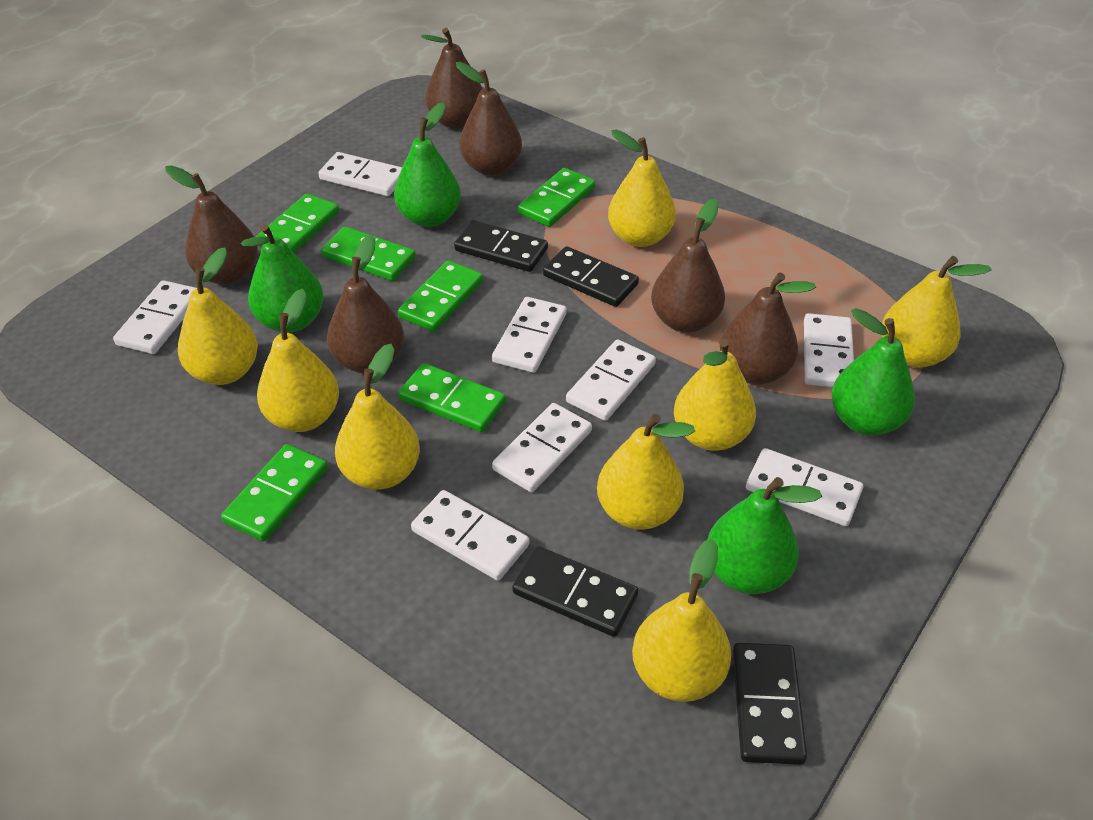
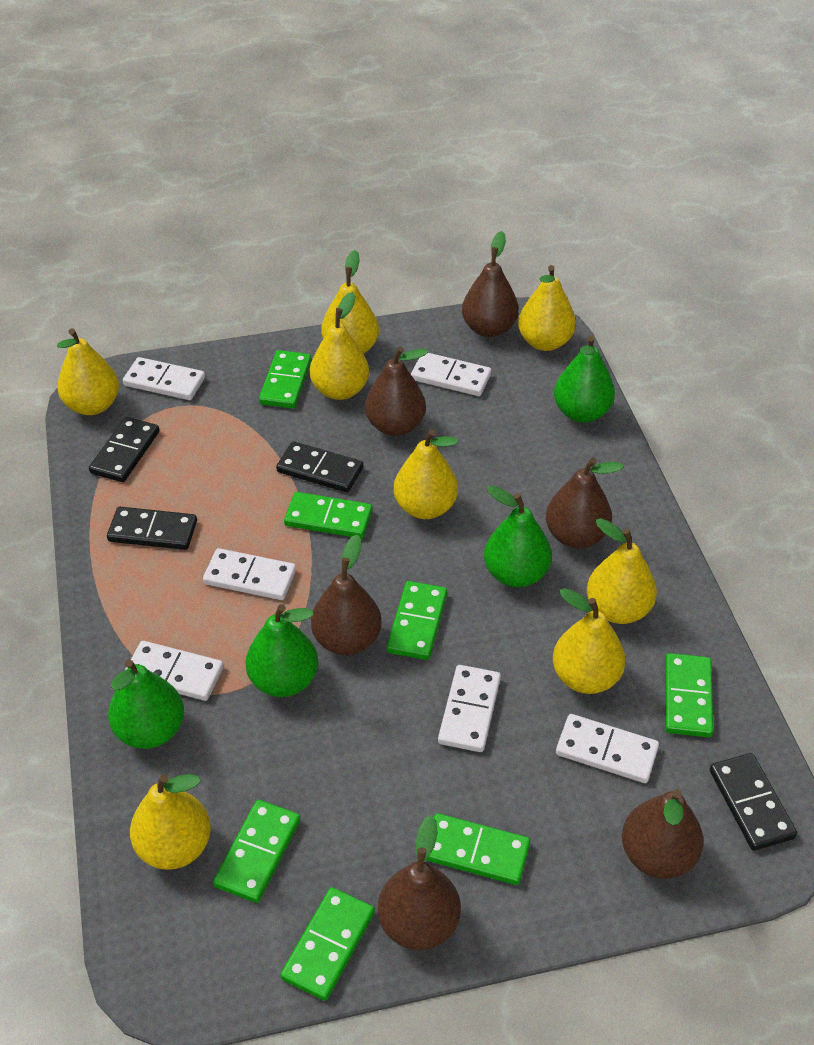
green domino: [221,444,328,541] [256,194,339,253] [321,226,416,281] [398,260,483,332] [398,363,506,432] [518,168,595,227] = 6 -> [213,800,300,903] [259,350,311,409] [280,887,375,1001] [284,492,372,539] [387,581,447,660] [424,813,530,885] [665,653,713,738] = 7
white domino: [113,280,197,354] [318,152,402,196] [411,490,530,581] [492,297,567,373] [492,403,592,492] [566,339,656,421] [746,448,863,526] [804,313,854,387] = 8 -> [123,357,205,400] [125,641,224,701] [203,548,296,600] [411,353,491,396] [438,665,501,752] [556,714,659,783] = 6

